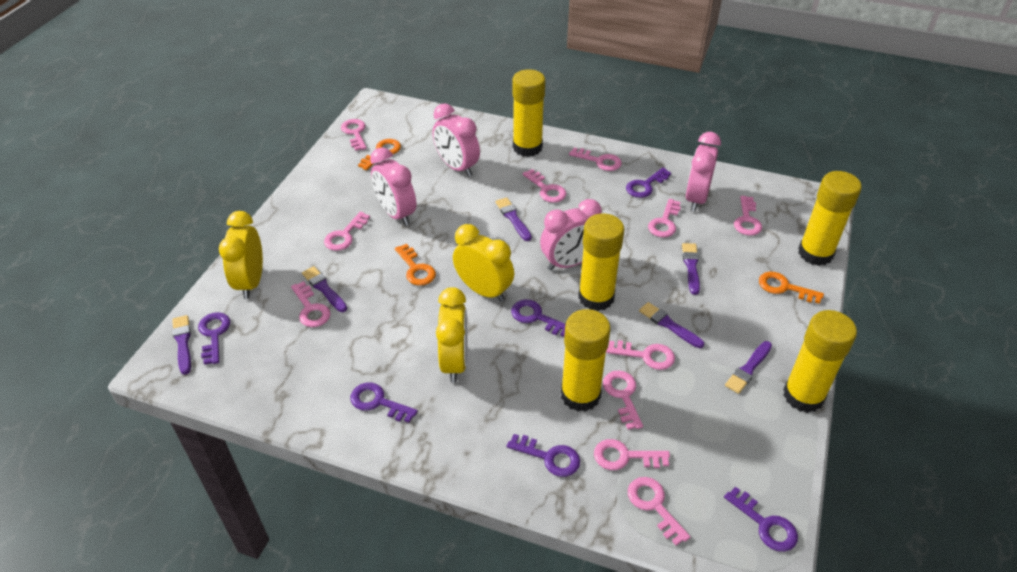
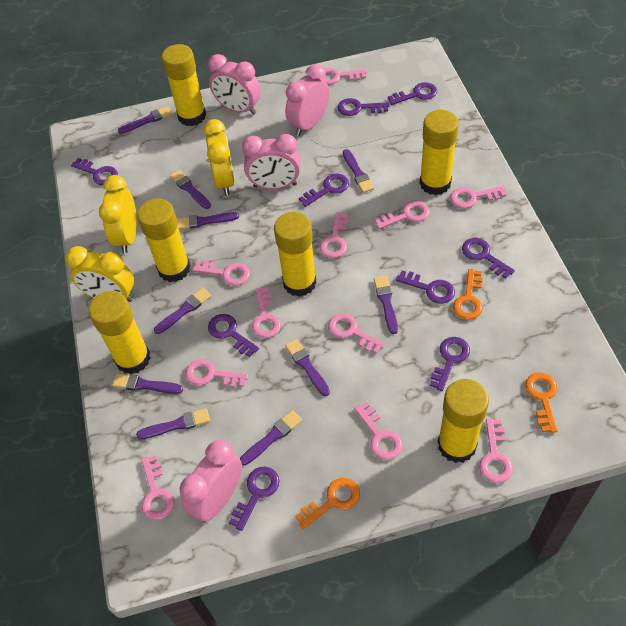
purple brush: [172,315,191,375] [302,266,347,312] [495,197,532,241] [639,302,704,348] [682,243,700,295] [725,341,772,394] = 6 -> [112,373,183,394] [118,106,173,134] [136,408,210,439] [154,288,211,334] [170,170,211,209] [177,212,239,230] [240,410,302,465] [285,339,330,396] [343,149,374,193] [374,276,398,334] = 10
purple key: [198,312,230,365] [351,382,418,423] [507,434,580,477] [511,299,566,337] [626,167,671,198] [724,486,798,552] = 6 -> [71,158,118,185] [208,314,259,357] [229,467,279,531] [299,174,349,207] [338,98,389,116] [388,82,437,105] [396,271,455,304] [430,337,470,391] [462,238,515,279] = 9
yellow glue stick: [513,69,545,157] [561,309,611,412] [578,213,625,311] [783,310,857,413] [798,171,862,266] = 5 -> [89,291,151,374] [137,198,190,282] [162,44,206,126] [274,212,317,297] [420,110,459,195] [438,379,489,463] = 6

